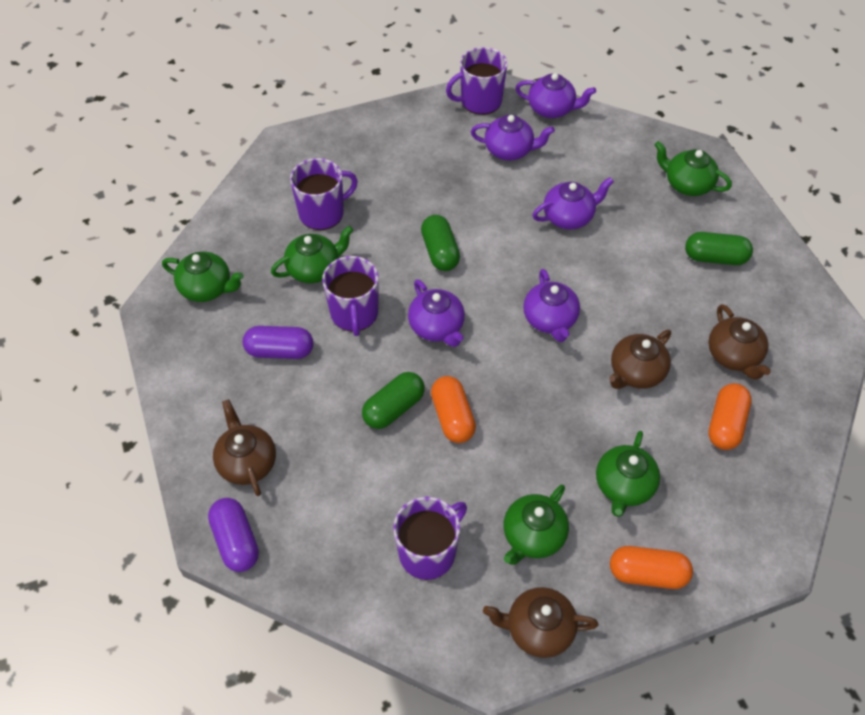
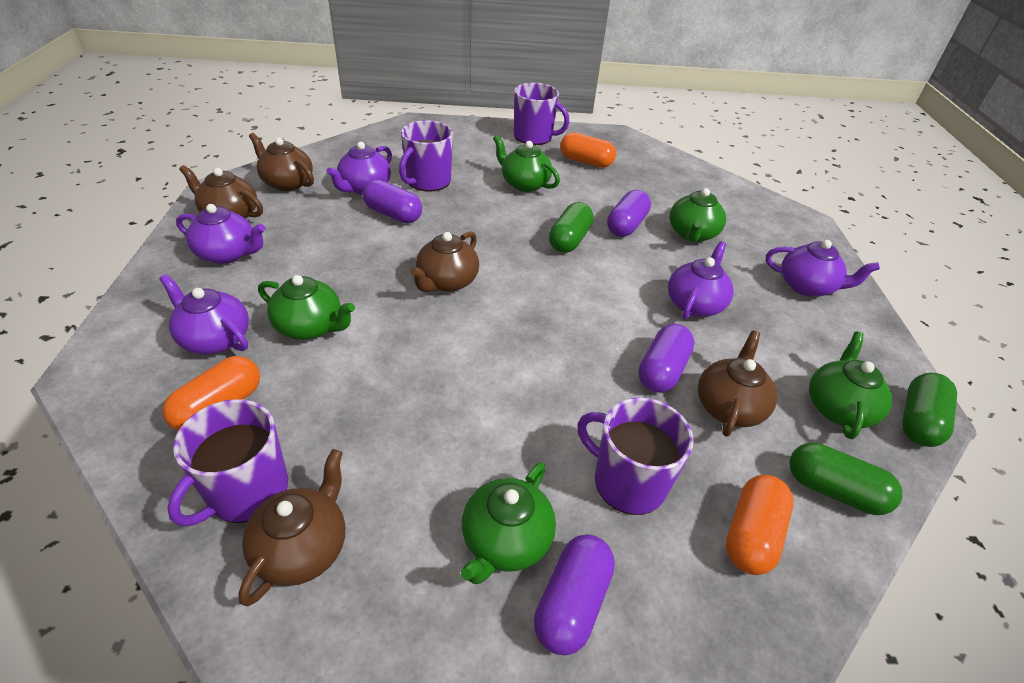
brown teapot: [213,399,276,496] [483,587,598,658] [609,330,671,389] [708,304,771,380] = 4 -> [179,165,263,219] [238,449,345,606] [249,133,314,191] [410,231,479,292] [698,331,777,437] = 5
purple capsule: [208,498,259,572] [243,326,313,359] = 2 -> [363,180,422,223] [534,534,615,655] [607,190,651,237] [638,324,694,393] = 4

